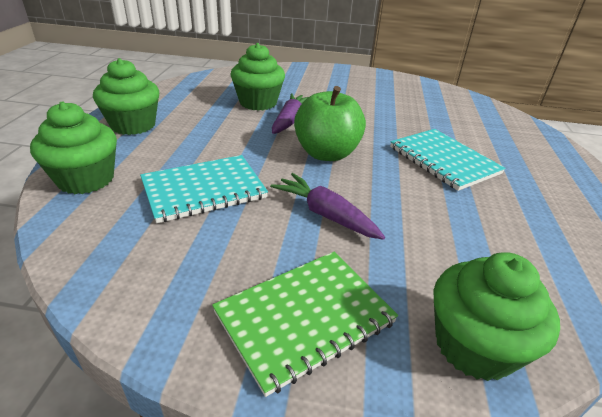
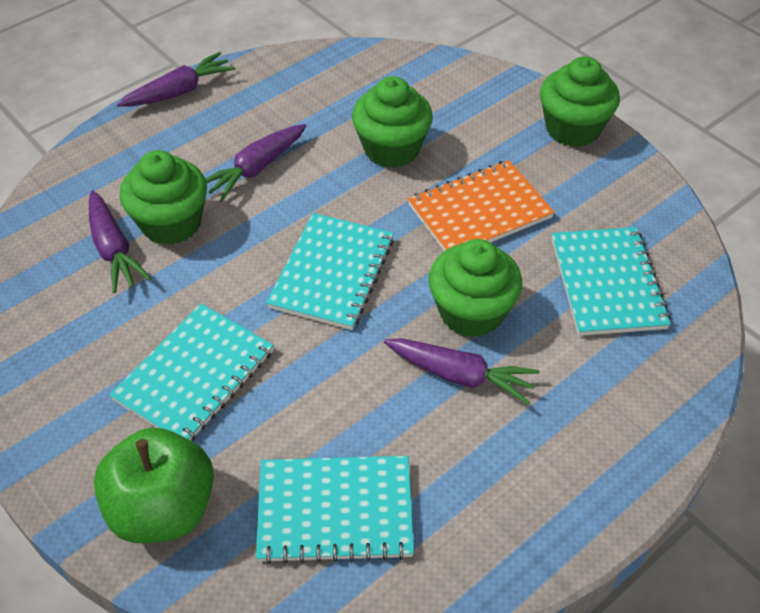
green notebook: [212,252,398,397] = 1 -> none = 0
orange notebook: none = 0 -> [408,160,555,251] = 1
purple carrot: [270,173,385,240] [272,93,308,134] = 2 -> [89,190,151,293] [117,52,236,107] [206,124,306,202] [384,338,540,405] = 4
turquoise notebook: [140,155,268,223] [390,129,506,191] = 2 -> [109,304,274,441] [256,456,414,564] [266,213,394,330] [552,227,671,336] = 4

